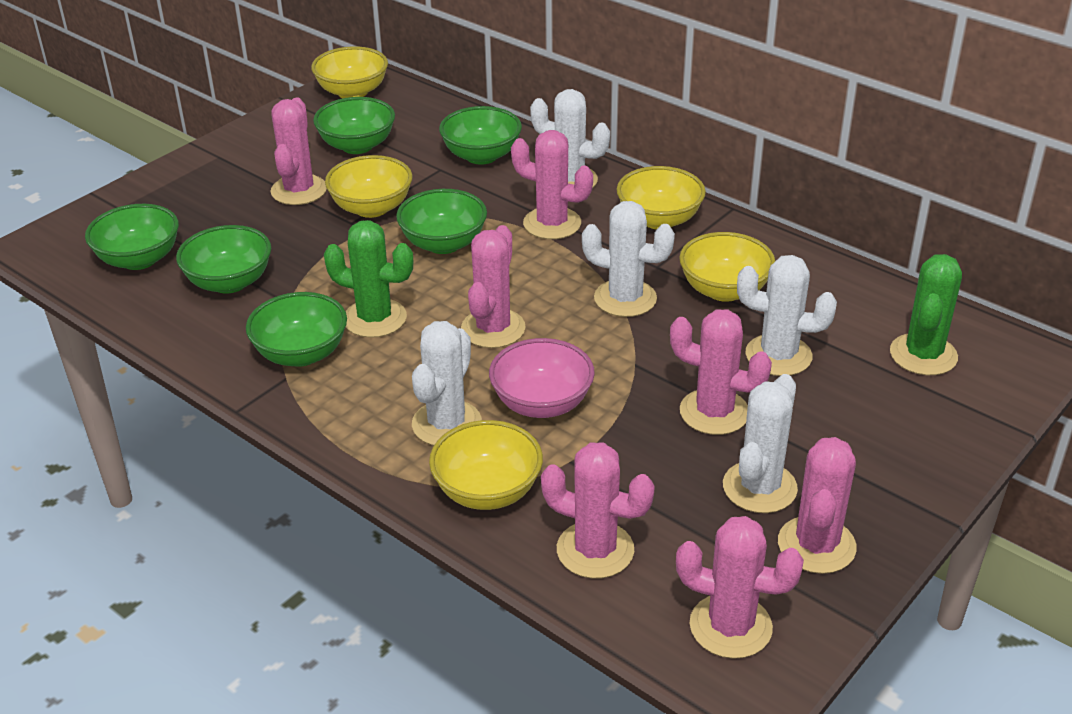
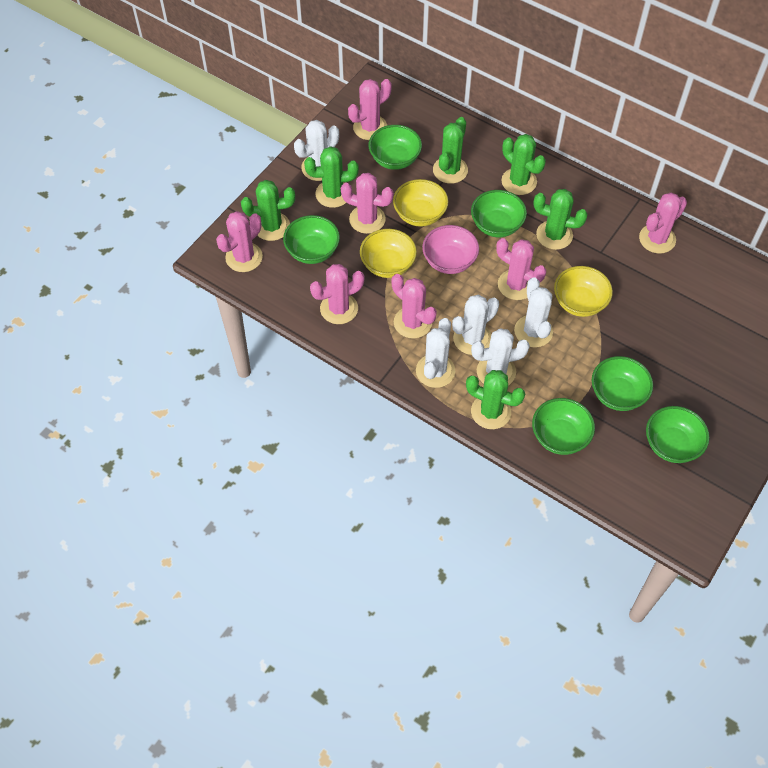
green cactus: [324,220,413,338] [890,254,962,375] = 2 -> [241,180,295,241] [304,146,359,208] [433,117,468,184] [466,370,525,429] [501,134,546,195] [533,189,588,250] = 6
yellow bowl: [311,46,388,98] [325,155,412,218] [429,420,543,510] [617,166,706,229] [679,232,775,302] = 5 -> [360,229,417,278] [393,179,448,227] [554,266,613,317] = 3

